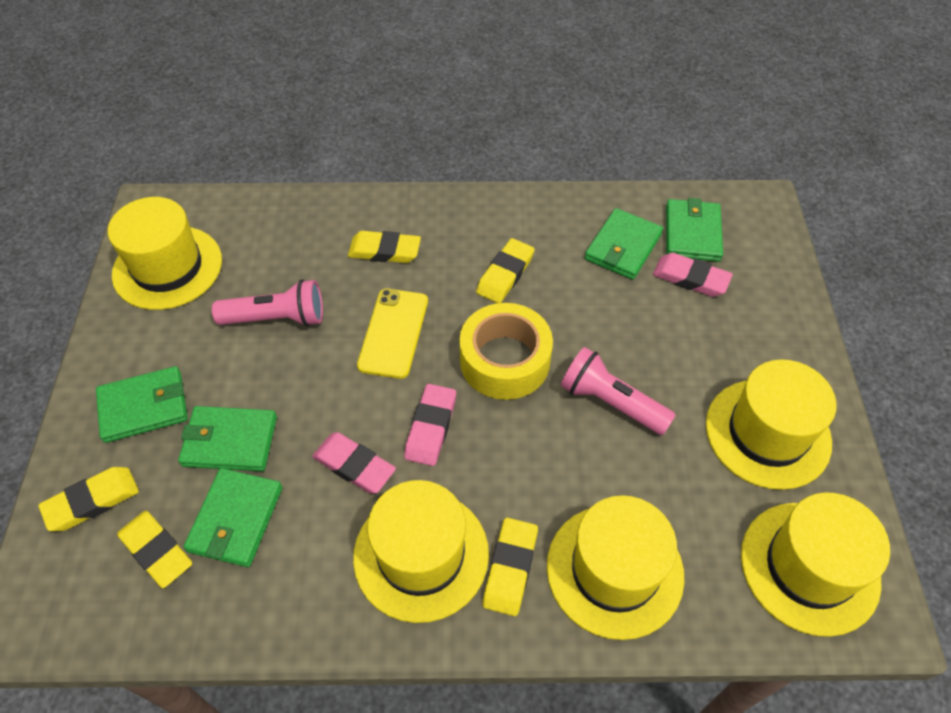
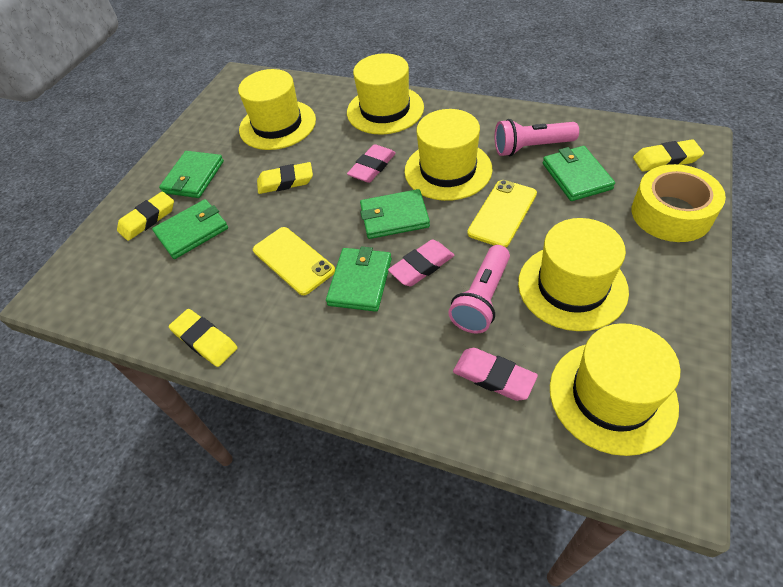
yellow eraser: [38,467,139,531] [117,511,192,588] [348,231,421,263] [476,238,535,303] [483,518,538,616] = 5 -> [117,192,174,241] [169,309,237,367] [257,162,313,194] [633,139,704,171] = 4
yellow phone: [357,289,428,379] = 1 -> [253,227,335,295] [467,180,537,247] = 2

